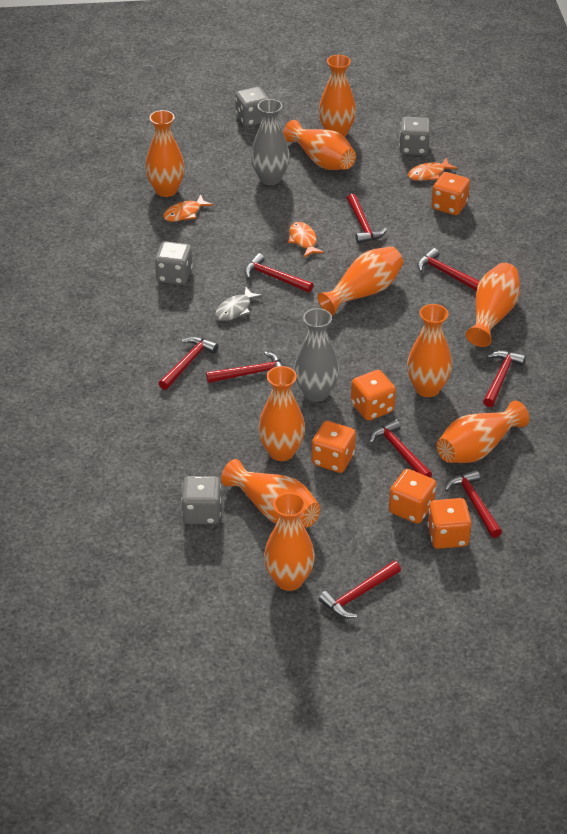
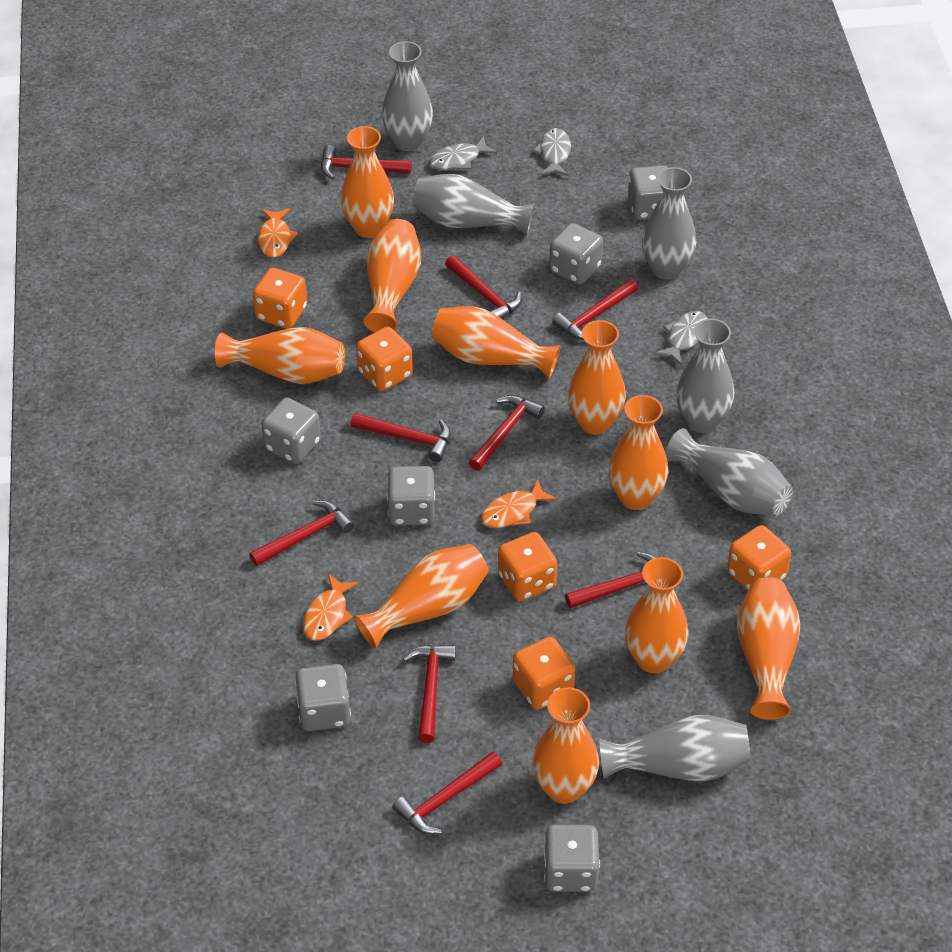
grey dice: [155,241,193,285] [181,476,221,524] [235,87,269,127] [399,117,430,155] = 4 -> [261,397,321,464] [295,664,351,731] [387,466,435,526] [544,825,600,892] [549,223,603,285] [628,165,668,220] = 6
grey fish: [215,286,263,321] = 1 -> [429,136,497,170] [533,128,571,176] [655,311,708,365] = 3
grey vase: [251,99,290,185] [294,308,339,402] = 2 -> [382,41,433,151] [412,174,535,235] [599,715,751,781] [642,167,696,279] [666,428,793,515] [676,319,734,433] = 6

